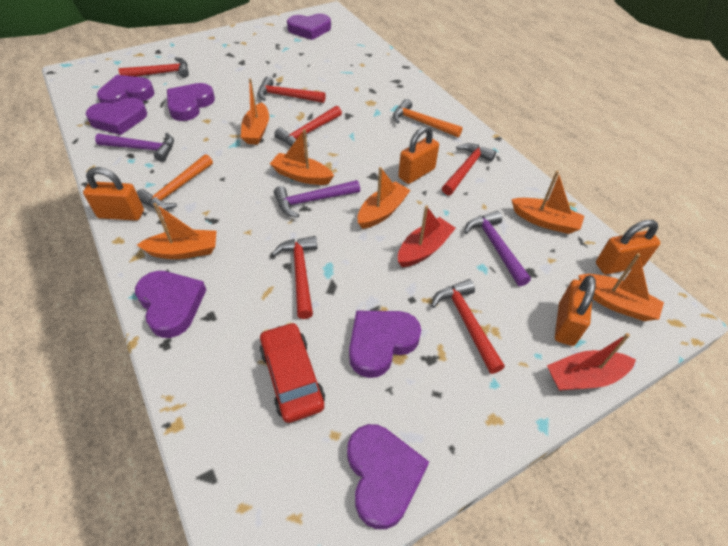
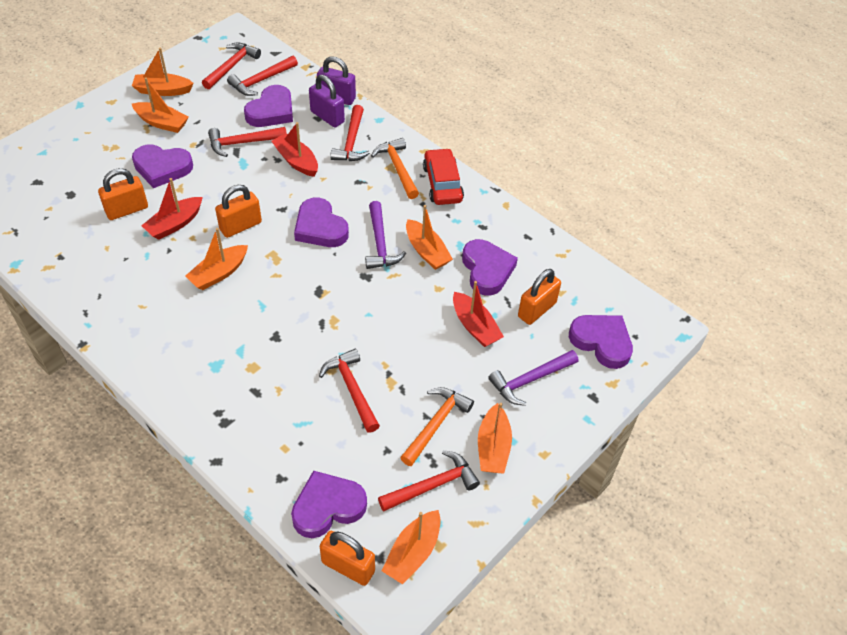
purple hammer: [95,133,174,162] [274,180,360,218] [464,211,531,286] = 3 -> [365,201,406,269] [488,350,578,406] = 2
purple heart: [86,98,147,135] [97,75,155,104] [135,271,206,338] [167,83,215,121] [287,14,331,40] [347,424,429,529] [349,311,421,378] = 7 -> [132,144,193,188] [244,85,293,127] [291,471,367,538] [294,198,349,247] [462,239,518,295] [569,315,633,369] = 6
purple padlock: none = 0 -> [309,75,345,128] [317,56,356,105] = 2
red boat: [398,205,456,267] [547,333,636,391] = 2 -> [141,178,203,240] [272,122,318,177] [453,281,504,347] = 3

